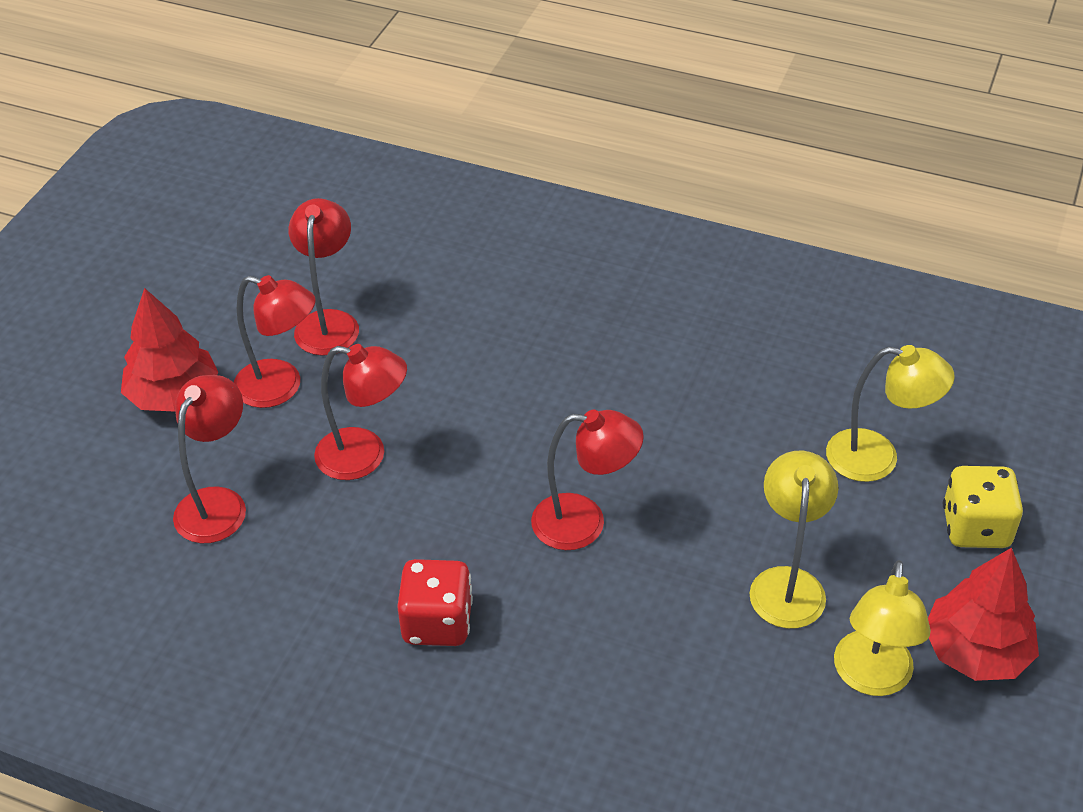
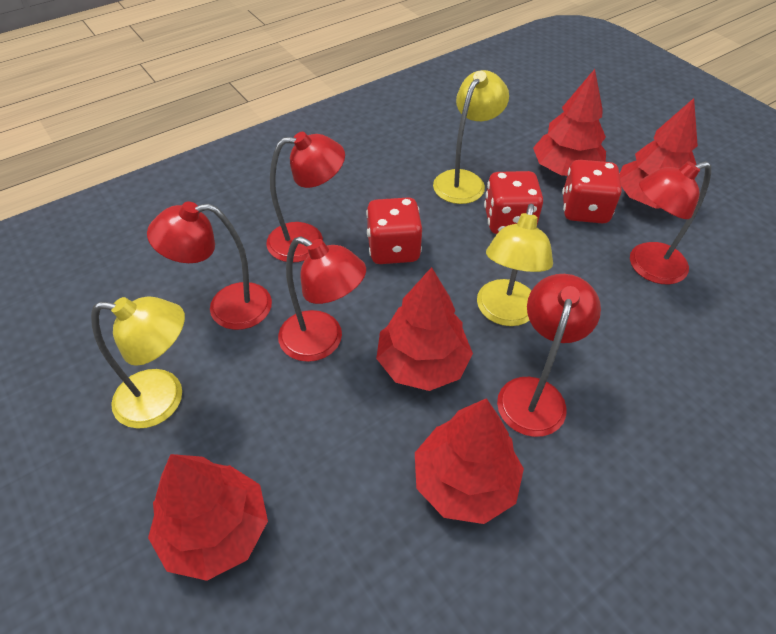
red dice: [397,559,473,646] = 1 -> [366,198,422,264] [484,171,543,234] [562,160,622,224] = 3
red tree: [121,288,218,412] [928,548,1039,681] = 2 -> [148,454,268,581] [376,267,473,391] [415,398,524,524] [533,69,606,176] [620,98,698,208] = 5
yellow dice: [943,466,1023,548] = 1 -> none = 0

